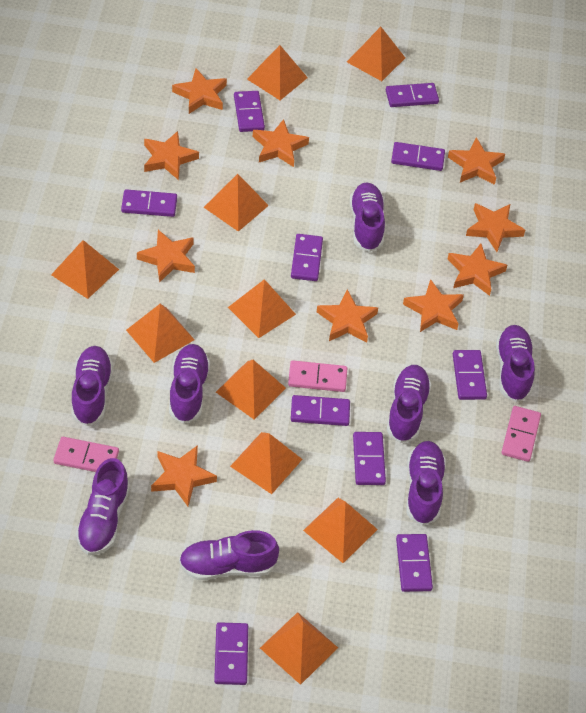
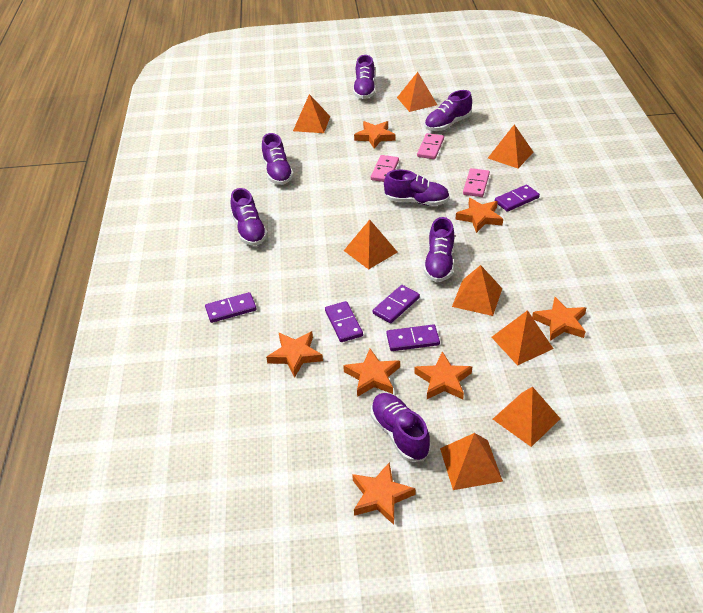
orange pyramid: [51,240,119,299] [126,304,194,363] [204,174,269,232] [216,360,286,420] [228,279,296,338] [230,432,302,494] [247,45,308,100] [260,612,338,685] [303,498,378,563] [347,27,405,81] = 10 -> [293,94,330,133] [344,220,397,270] [397,72,437,112] [440,433,503,490] [452,265,503,316] [488,124,533,169] [491,310,553,366] [493,387,561,447] = 8
orange star: [137,230,195,283] [144,131,199,180] [151,445,217,506] [172,68,227,114] [253,119,309,167] [317,290,378,343] [403,279,464,332] [447,244,507,296] [448,137,505,185] [466,203,525,252] = 10 -> [266,331,323,378] [343,349,400,397] [352,462,416,525] [354,121,395,149] [414,351,472,399] [455,198,503,233] [532,297,586,341] = 7
purple domino: [121,189,177,217] [214,622,248,685] [234,91,265,132] [291,234,323,281] [291,395,350,426] [353,432,386,485] [386,83,439,107] [391,142,445,171] [396,534,433,592] [453,350,487,400] = 10 -> [205,292,257,323] [325,301,363,342] [373,285,420,323] [386,324,440,351] [495,185,540,212] = 5
purple shoe: [71,346,113,426] [76,458,130,555] [169,344,210,423] [179,530,279,580] [350,183,385,252] [387,365,432,443] [406,441,446,526] [496,325,535,402] = 8 -> [230,188,268,246] [262,133,294,185] [353,55,376,99] [371,393,431,462] [384,170,450,206] [424,217,454,282] [425,90,472,131] = 7

